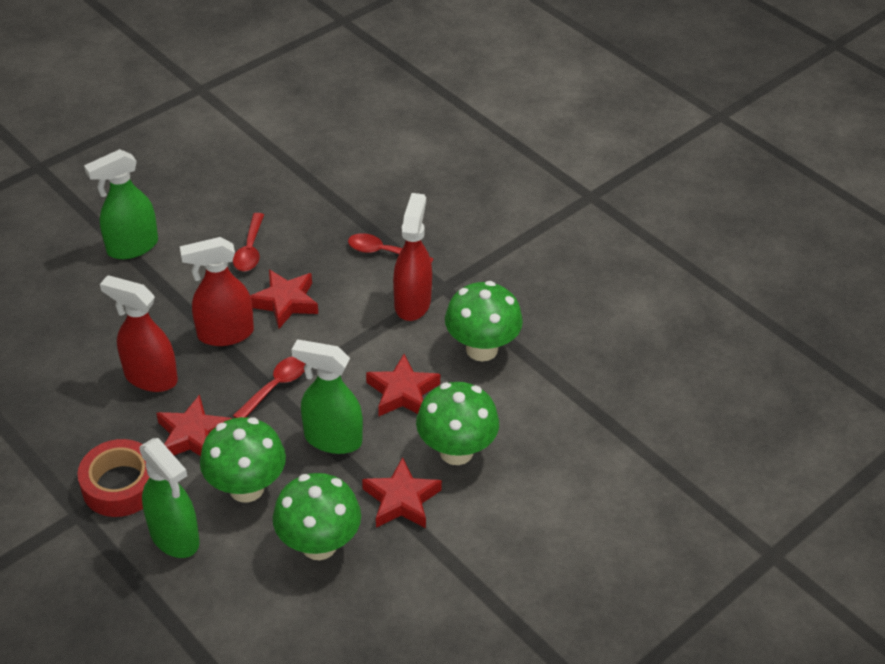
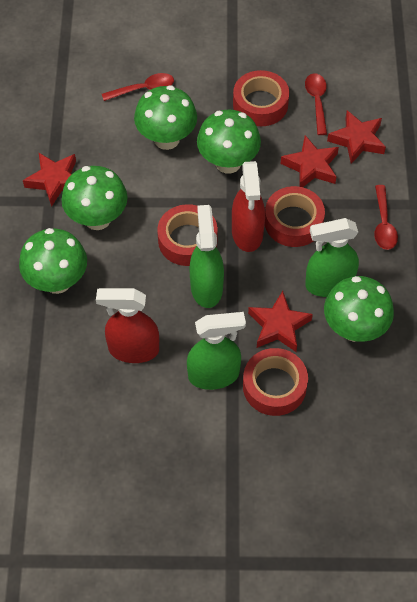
green mushroom: [200,417,286,503] [273,473,361,560] [416,382,499,465] [445,281,523,362] = 4 -> [19,228,87,294] [61,166,128,230] [134,85,197,150] [197,110,261,174] [324,276,394,342] = 5
red spray bottle: [100,275,178,392] [180,237,254,346] [393,193,432,321] = 3 -> [96,288,159,363] [232,161,265,252] = 2
red tape: [78,439,150,517] = 1 -> [157,204,218,266] [233,70,289,126] [243,348,308,416] [265,186,325,247] = 4

